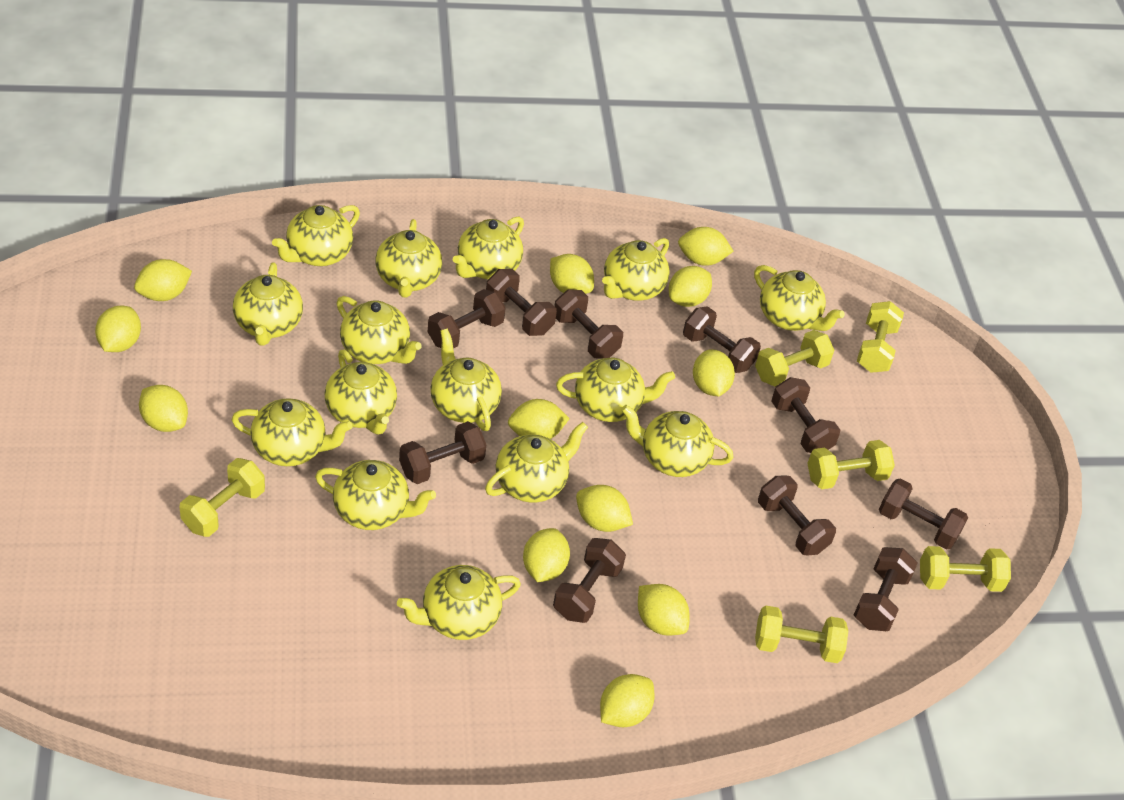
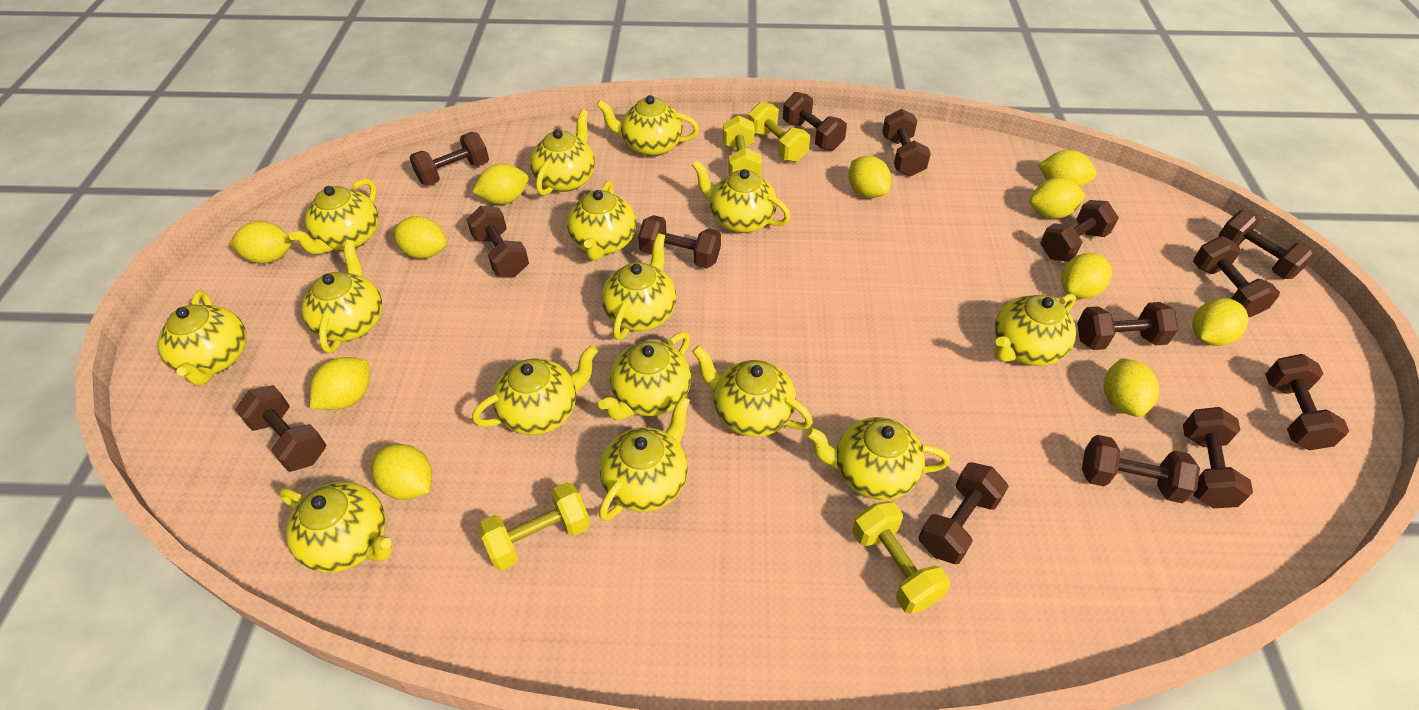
brown dumbbell: [399,421,486,484] [428,289,506,349] [486,269,557,336] [553,538,626,623] [554,289,623,358] [683,306,761,373] [758,476,836,556] [771,377,840,453] [854,547,918,631] [879,478,968,550] = 10 -> [235,385,326,472] [410,132,489,186] [467,206,529,277] [638,215,721,268] [783,92,847,151] [882,109,931,176] [918,462,1009,564] [1040,200,1119,262] [1077,302,1179,350] [1082,435,1200,503] [1183,407,1253,508] [1193,237,1280,317] [1219,210,1316,279] [1265,354,1349,450] = 14
yellow dumbbell: [179,458,265,537] [755,330,834,387] [755,606,848,663] [807,440,895,489] [857,301,904,373] [920,546,1011,592] = 6 -> [478,482,590,571] [723,115,762,176] [748,102,810,162] [852,501,950,614] = 4
yellow lemon: [95,306,141,352] [134,259,192,301] [139,385,188,432] [508,399,570,439] [523,528,570,582] [550,254,594,294] [576,485,633,532] [600,674,654,727] [638,584,690,636] [669,266,712,307] [678,227,733,266] [693,349,735,396] = 12 -> [229,221,292,264] [310,357,370,410] [371,444,432,500] [391,216,447,259] [472,164,529,204] [848,156,891,198] [1029,178,1085,219] [1038,150,1097,187] [1061,253,1112,299] [1104,358,1159,417] [1192,298,1248,346] = 11

